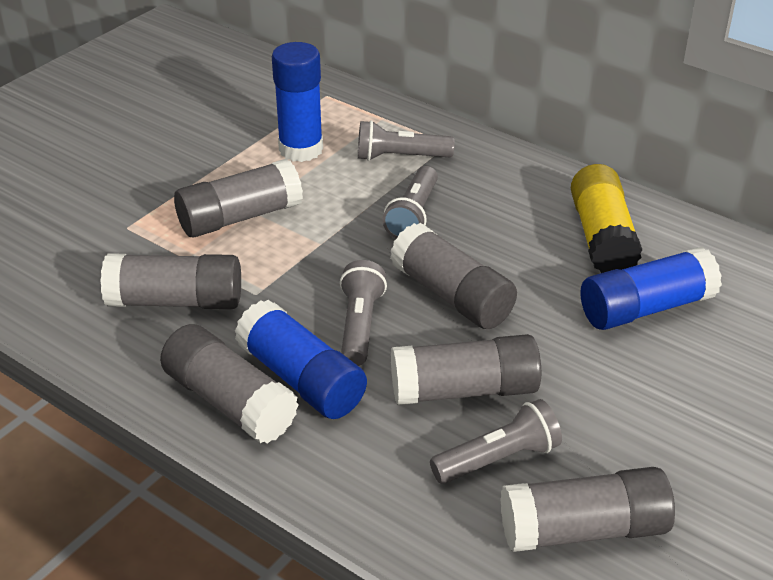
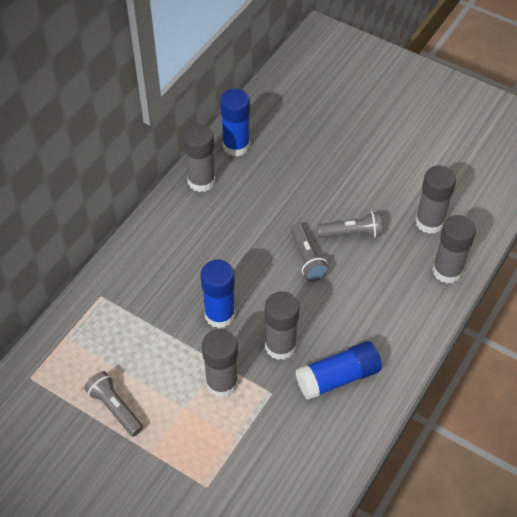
grey flashlight: [340,260,387,366] [358,120,455,161] [382,166,438,239] [430,399,562,484] = 4 -> [84,371,143,436] [291,223,329,281] [318,211,382,238] = 3
grey glue stick: [100,253,241,309] [160,324,299,444] [174,158,303,238] [390,223,517,329] [391,334,541,405] [500,467,675,552] = 6 -> [183,124,216,192] [202,329,238,398] [265,291,300,360] [415,165,456,234] [432,215,476,284] = 5
yellow glue stick: [571,164,642,273] = 1 -> none = 0

